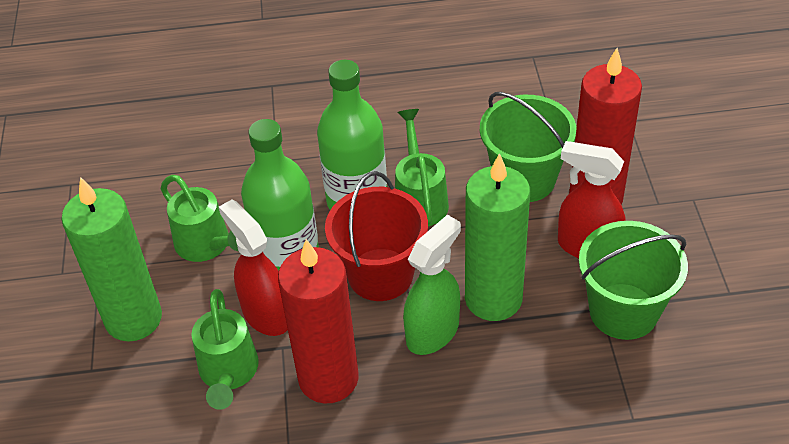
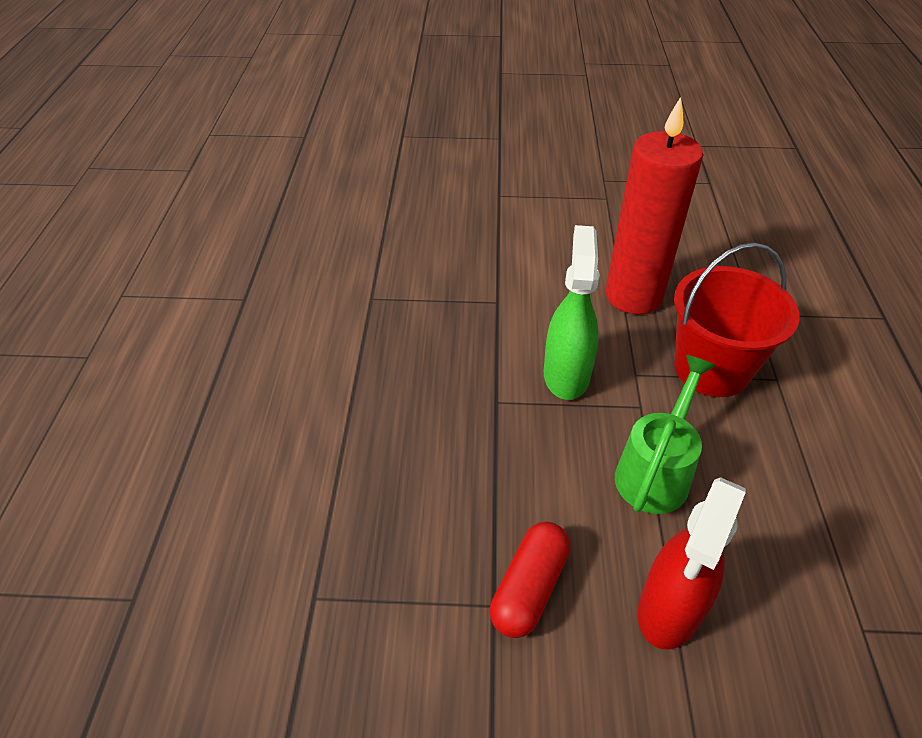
green bottle: [241,119,319,271] [317,60,387,210] = 2 -> none = 0
green bucket: [480,92,577,202] [579,221,688,340] = 2 -> none = 0
green candle: [62,177,162,342] [465,153,530,321] = 2 -> none = 0
green watering can: [161,175,238,262] [192,289,259,410] [395,109,449,226] = 3 -> [615,355,715,514] = 1
red candle: [278,239,358,404] [569,48,642,204] = 2 -> [606,97,703,314] = 1
red capsule: none = 0 -> [490,522,570,638] = 1
red spray bottle: [219,199,288,336] [558,141,626,258] = 2 -> [638,477,746,649] = 1

